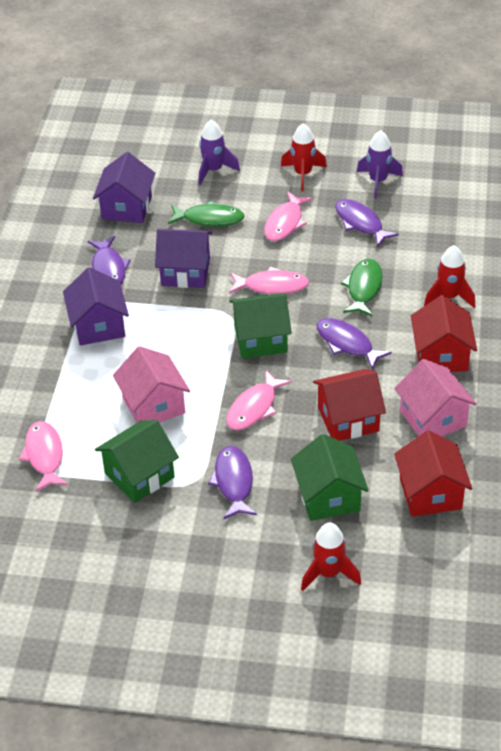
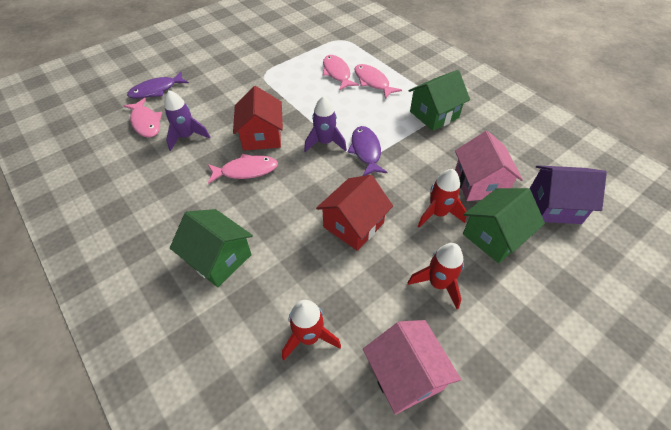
green fish: [168,201,245,226] [341,259,382,316] = 2 -> none = 0
purple fish: [88,236,131,285] [208,446,257,519] [316,318,392,369] [335,199,399,247] = 4 -> [127,72,189,99] [348,126,388,176] = 2
purple house: [63,267,129,346] [93,152,155,223] [155,229,212,288] = 3 -> [529,165,607,224] = 1
red house: [313,369,386,441] [394,430,472,517] [411,295,477,372] = 3 -> [233,86,283,151] [316,175,393,251] = 2

